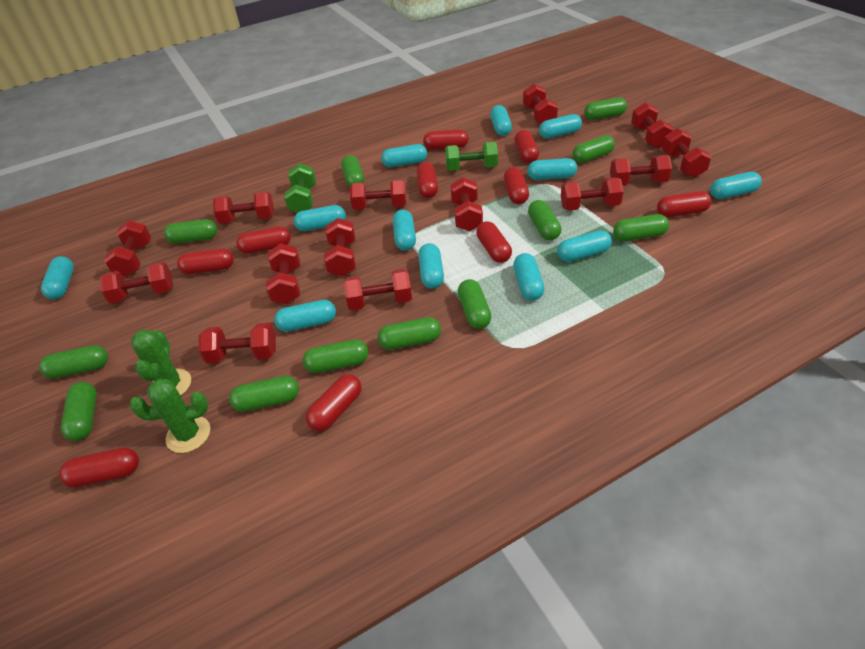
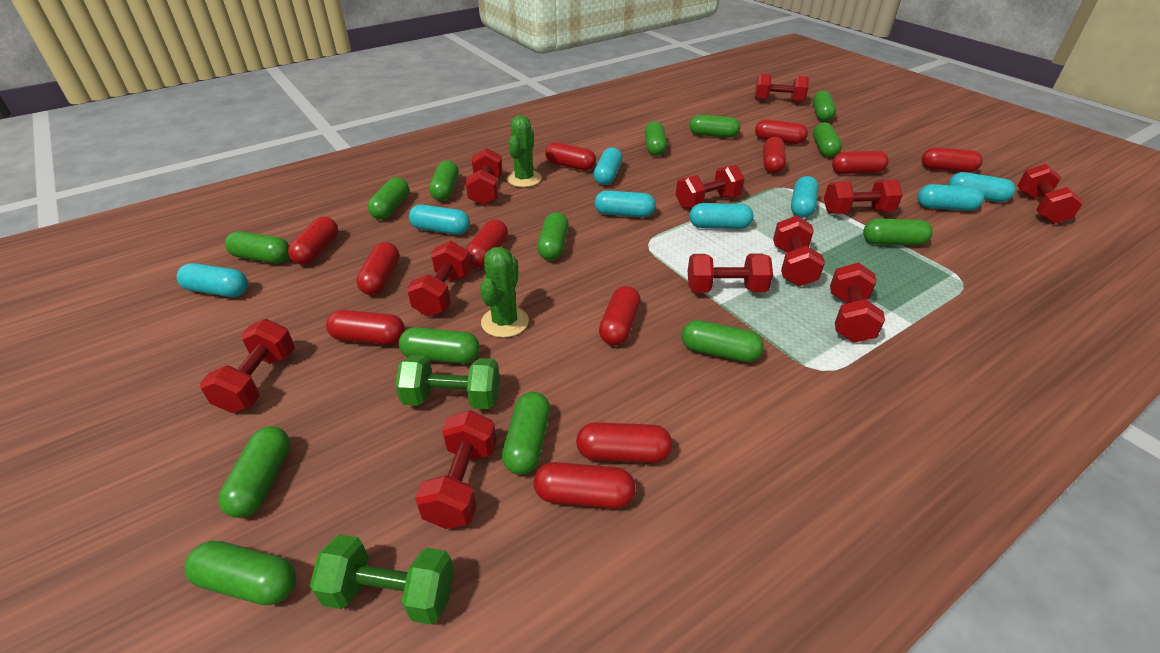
green capsule: [39,345,108,379] [61,382,97,441] [164,219,217,244] [229,376,299,412] [303,339,368,373] [341,155,364,187] [378,317,441,350] [458,279,491,329] [528,200,561,240] [572,135,615,163] [584,97,627,120] [613,214,669,241] = 12 -> [185,541,296,605] [218,426,290,518] [225,231,289,263] [368,177,409,220] [399,327,480,364] [429,161,459,201] [502,392,550,475] [537,212,569,260] [644,121,667,156] [682,320,764,362] [690,115,740,138] [813,91,836,121] [813,122,842,157] [863,218,933,246] = 14
red capsule: [59,447,139,488] [177,248,234,274] [236,226,291,254] [306,374,362,431] [416,162,438,198] [423,129,469,150] [476,221,512,263] [504,167,529,204] [515,130,539,163] [657,191,711,217] = 10 -> [288,217,338,265] [326,310,405,345] [356,242,399,295] [466,219,508,268] [534,462,636,509] [545,142,596,171] [576,422,672,463] [599,286,641,346] [755,119,808,144] [763,137,786,173] [832,151,889,174] [922,147,983,173] = 12
red dumbbell: [100,262,173,304] [104,220,151,277] [199,323,276,364] [213,191,274,224] [266,243,300,304] [324,218,356,276] [344,269,412,310] [350,180,407,210] [450,177,483,232] [523,84,558,124] [561,177,624,211] [610,155,672,185] [631,102,674,149] [662,128,712,178] = 14 -> [200,319,295,413] [407,241,472,316] [415,410,497,529] [466,148,503,206] [676,165,745,209] [688,254,773,293] [755,74,809,103] [773,215,825,286] [824,179,903,214] [830,262,885,343] [1017,164,1084,224] = 11
turquoise capsule: [41,256,74,300] [274,300,336,332] [294,205,346,231] [381,144,427,167] [393,210,416,251] [418,243,444,289] [490,105,512,136] [514,253,545,300] [528,158,577,180] [539,114,582,139] [557,230,612,262] [710,172,762,199] = 12 -> [177,263,248,297] [409,205,470,235] [593,147,623,185] [595,190,656,217] [690,203,754,229] [791,176,819,217] [918,184,984,211] [948,172,1016,202] = 8

